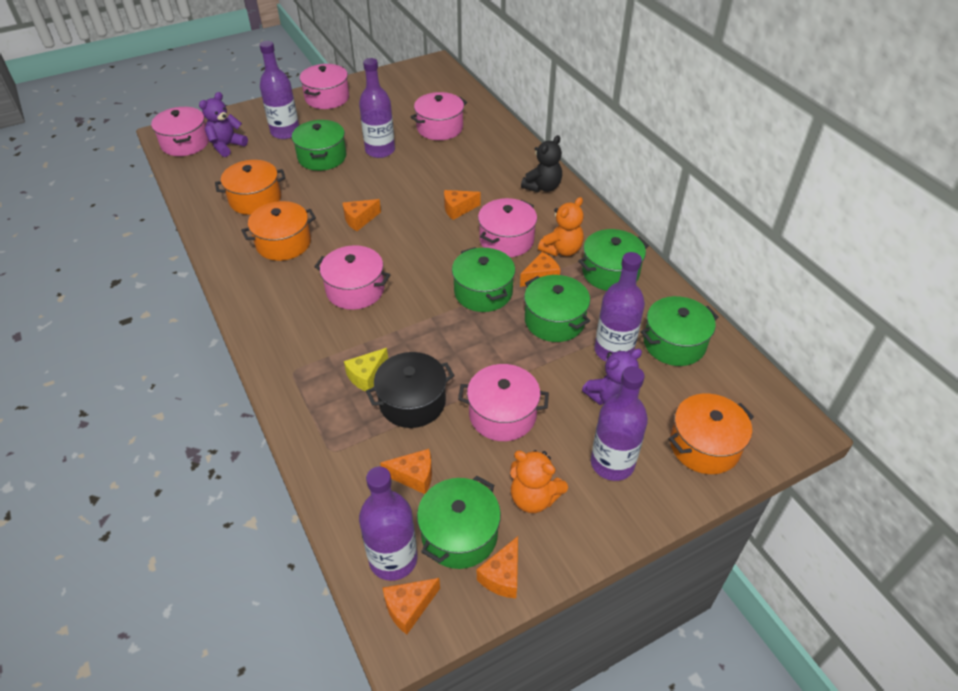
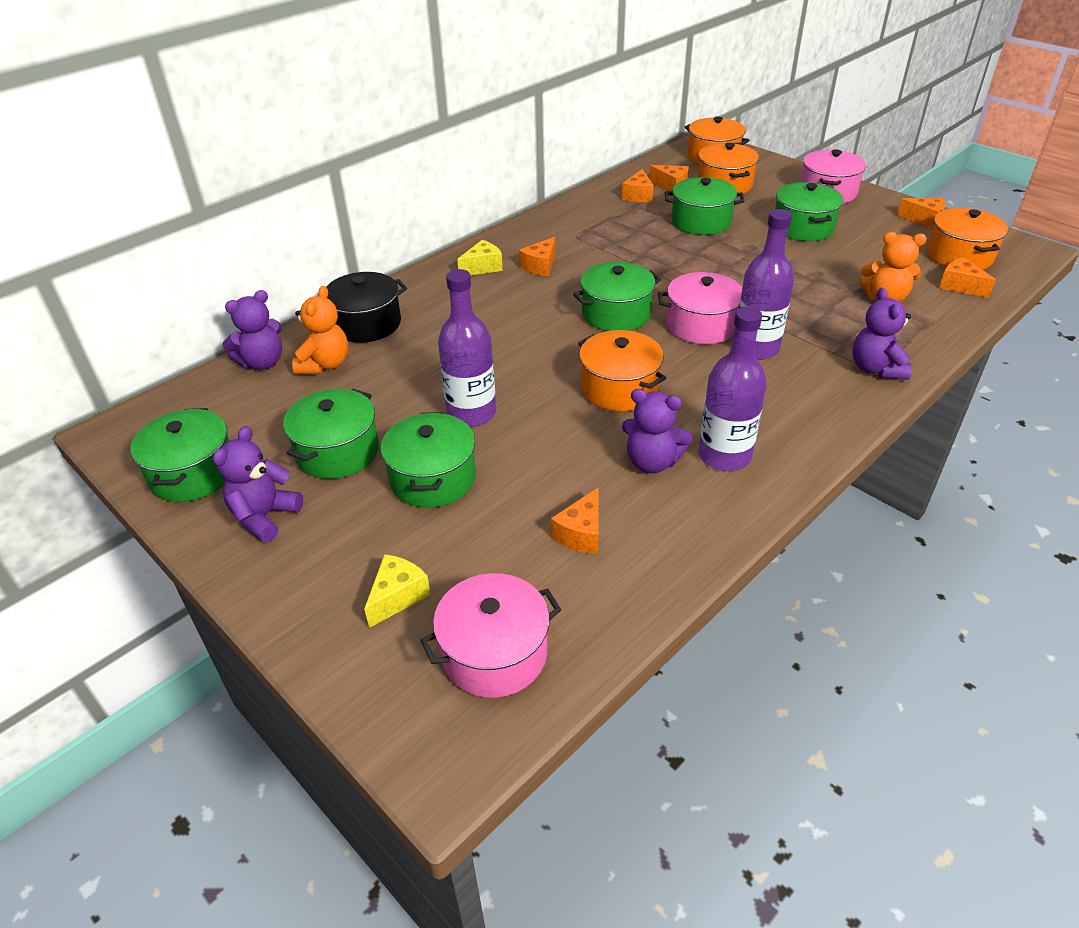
black teddy bear: [521,135,562,192] = 1 -> none = 0
orange pot: [215,160,285,215] [241,201,316,261] [669,394,754,474] = 3 -> [578,330,666,411] [685,116,750,164] [697,143,759,194] [927,208,1008,270] = 4
pink pot: [151,107,209,156] [300,64,349,109] [314,245,391,310] [410,92,467,140] [458,364,549,441] [478,198,537,257] = 6 -> [420,573,561,698] [658,272,742,344] [800,149,866,203] = 3
purple bottle: [260,41,299,139] [359,58,395,158] [359,466,417,581] [591,366,648,481] [595,252,645,361] = 5 -> [438,269,496,427] [698,307,767,471] [739,209,794,360] = 3
purple teddy bear: [199,92,248,157] [582,349,642,405] = 2 -> [213,426,303,542] [222,290,282,370] [622,389,692,473] [852,287,912,380] = 4
yellow cheese: [344,348,388,391] = 1 -> [364,554,431,628] [457,240,503,275] = 2

